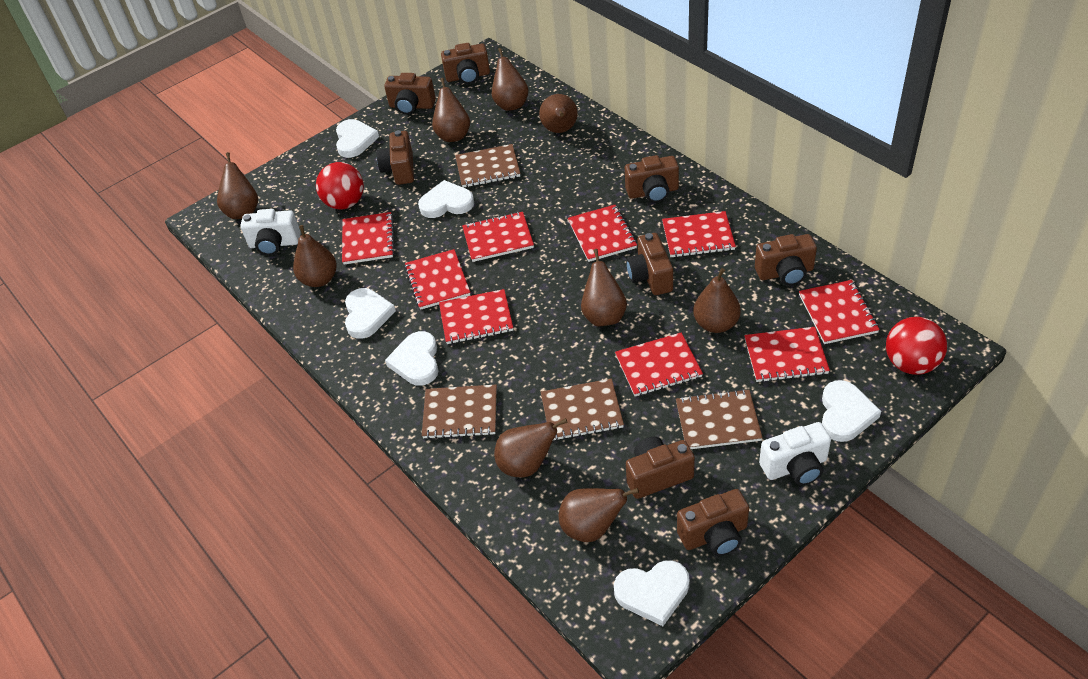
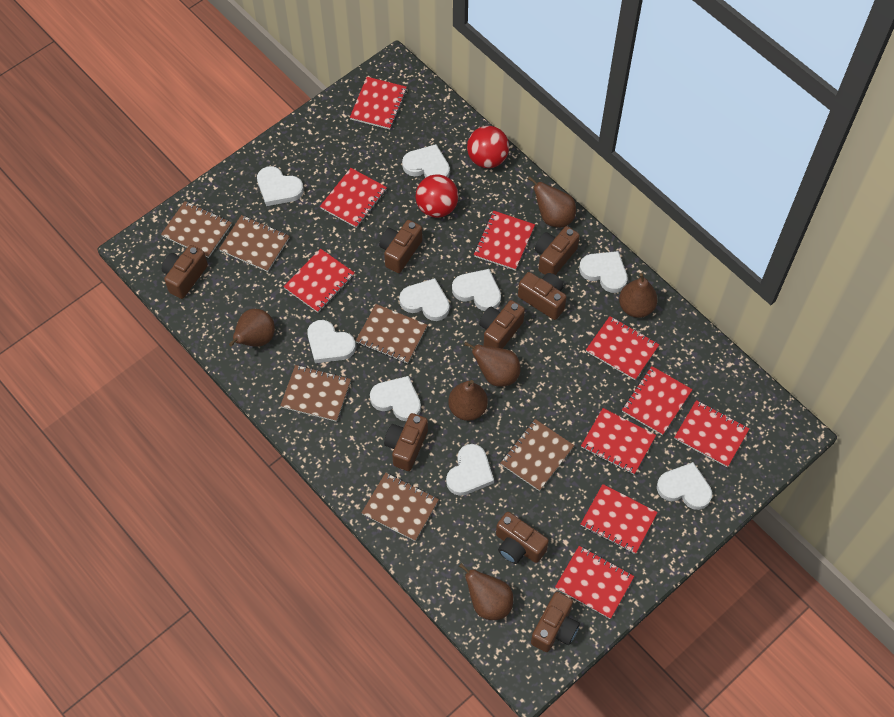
brown notebook: [422,385,497,439] [455,144,520,188] [541,379,624,441] [676,389,763,449] = 4 -> [161,201,232,258] [219,215,290,272] [280,365,351,422] [356,304,427,364] [362,473,439,541] [501,419,574,491] = 6
brown pear: [217,152,258,219] [293,225,337,287] [432,78,470,142] [492,48,529,111] [494,418,568,477] [539,94,578,133] [559,488,639,542] [581,249,627,326] [693,268,741,333] = 9 -> [229,309,275,347] [448,380,488,421] [459,563,513,620] [464,342,521,387] [528,176,576,228] [619,273,658,318] = 6
red notebook: [342,212,395,265] [404,249,470,310] [439,289,513,344] [462,212,534,262] [568,205,637,262] [615,333,703,396] [662,211,736,258] [744,327,830,382] [799,280,880,344] = 9 -> [283,249,355,313] [320,168,387,228] [350,77,407,129] [474,211,535,270] [555,546,634,619] [581,408,656,475] [581,484,658,554] [586,316,659,380] [622,366,693,435] [674,400,750,467] = 10
white camera: [240,209,301,255] [759,422,831,485] = 2 -> none = 0
white heart: [336,119,379,158] [345,288,396,339] [385,331,439,386] [418,180,474,218] [614,560,690,626] [822,380,881,442] = 6 -> [257,166,304,206] [307,320,356,363] [370,376,421,421] [399,278,449,321] [402,144,450,178] [446,444,494,496] [452,269,501,311] [579,251,628,293] [657,462,712,510] = 9

